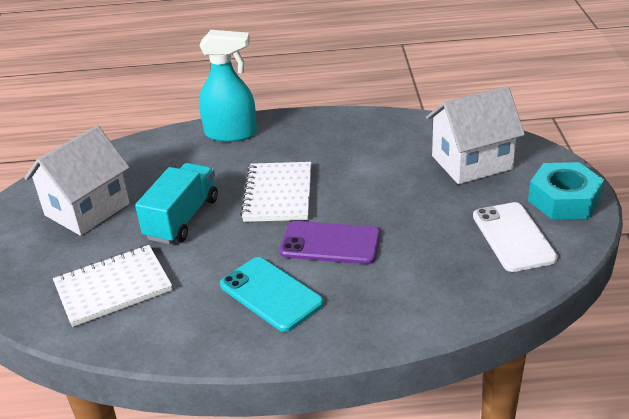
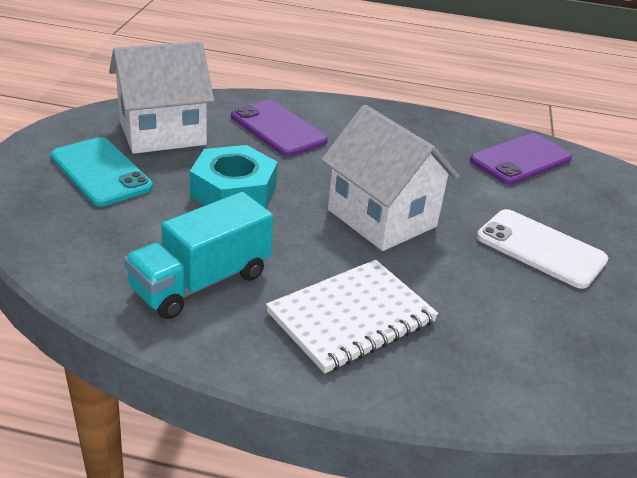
purple phone: [279,221,380,264] = 1 -> [231,100,328,157] [470,133,572,185] = 2
turquoise spray bottle: [199,30,257,142] = 1 -> none = 0
white notebook: [53,245,172,327] [240,162,311,222] = 2 -> [266,260,438,373] = 1

